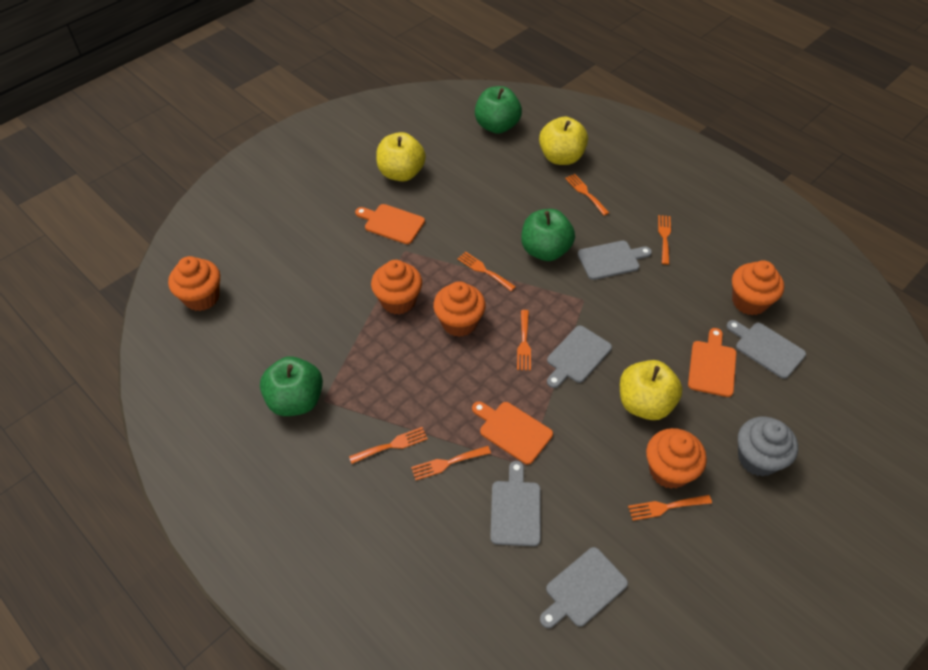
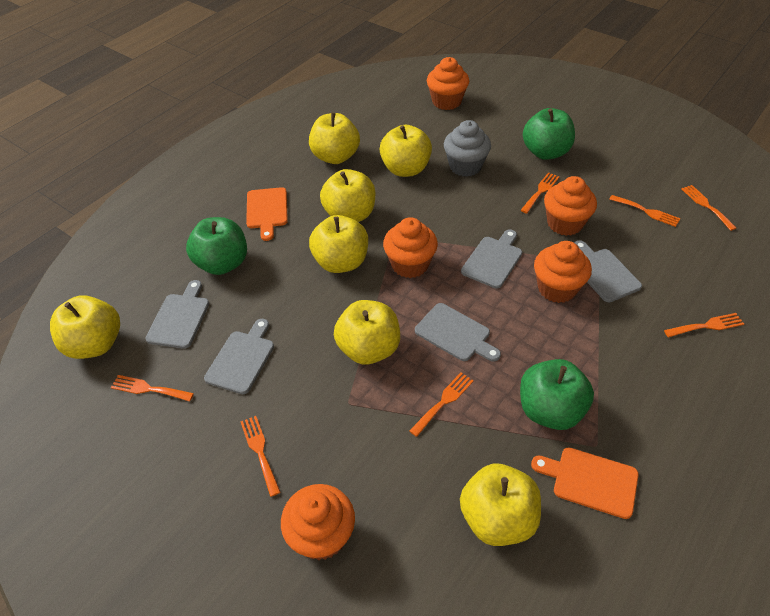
orange cutting board: [355,204,425,244] [472,401,553,465] [688,328,736,397] = 3 -> [246,187,288,241] [531,447,639,519] = 2
yellow apple: [376,132,426,181] [539,117,588,165] [620,360,683,420] = 3 -> [50,295,120,359] [309,112,360,164] [309,215,368,273] [320,169,375,222] [334,300,400,365] [380,125,432,177] [460,464,541,546] = 7

